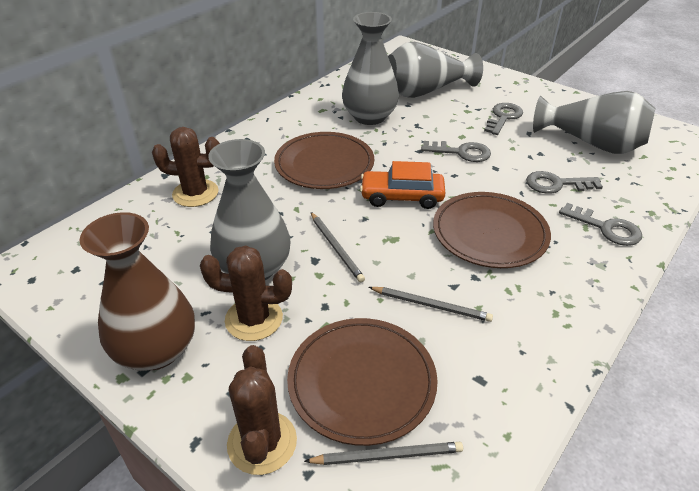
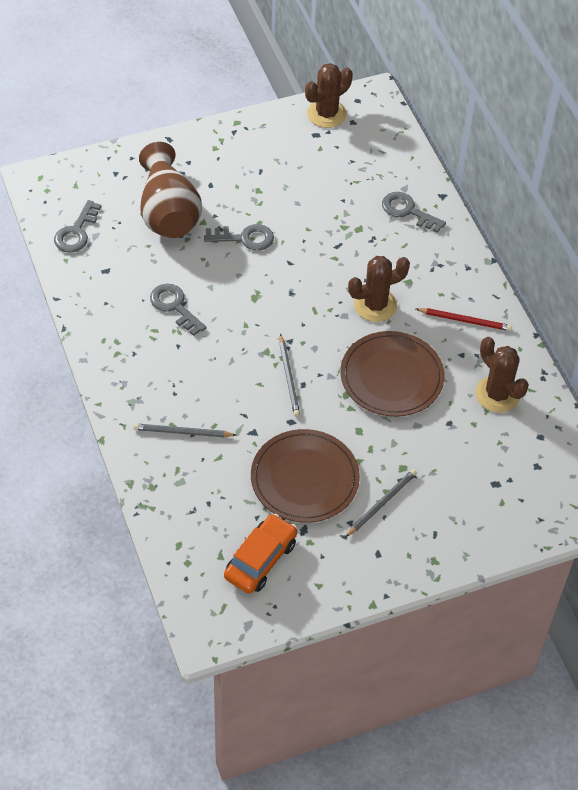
brown plate: [274,132,374,189] [287,318,438,446] [433,192,551,268] = 3 -> [251,429,360,523] [340,331,445,417] = 2
grey vase: [208,139,290,280] [342,12,399,125] [388,41,483,98] [533,91,655,154] = 4 -> none = 0
red pencil: none = 0 -> [416,308,512,331] = 1

